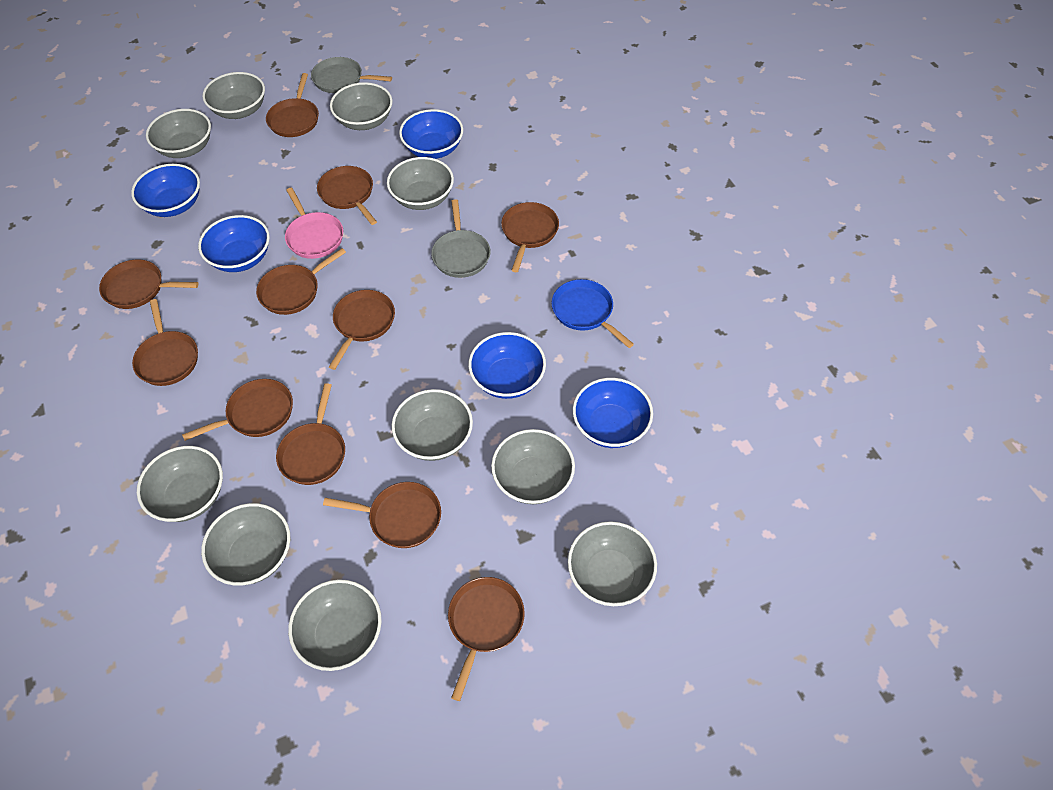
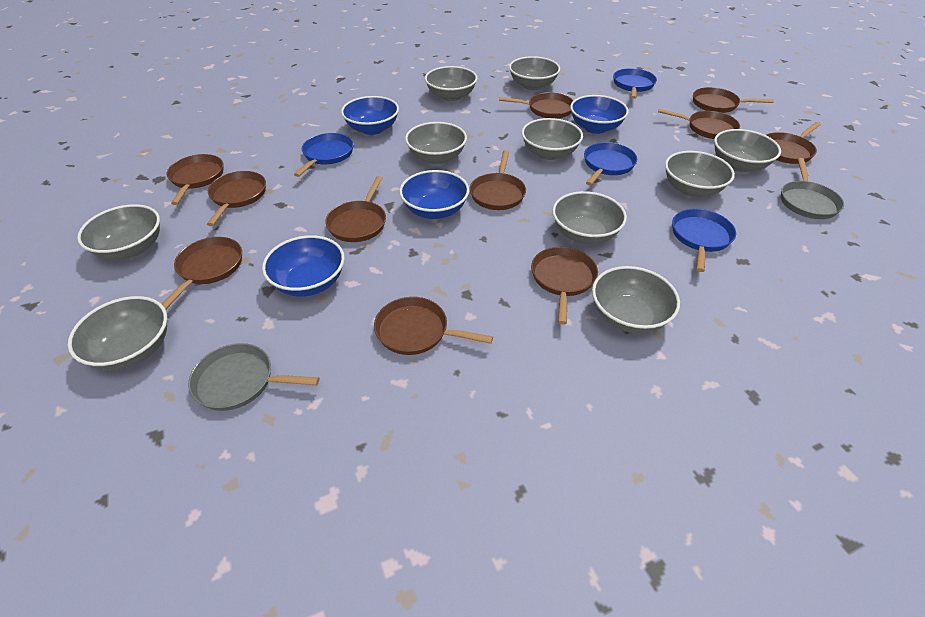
blue bowl: [131,164,200,217] [198,215,270,272] [399,109,463,159] [468,332,546,399] [573,378,653,448] = 5 -> [262,235,345,297] [341,96,399,135] [399,170,469,219] [570,95,629,134] = 4
blue pan: [552,279,634,348] = 1 -> [294,133,354,177] [584,142,637,186] [613,68,657,99] [672,209,736,272] = 4
pink pan: [285,188,343,259] = 1 -> none = 0

